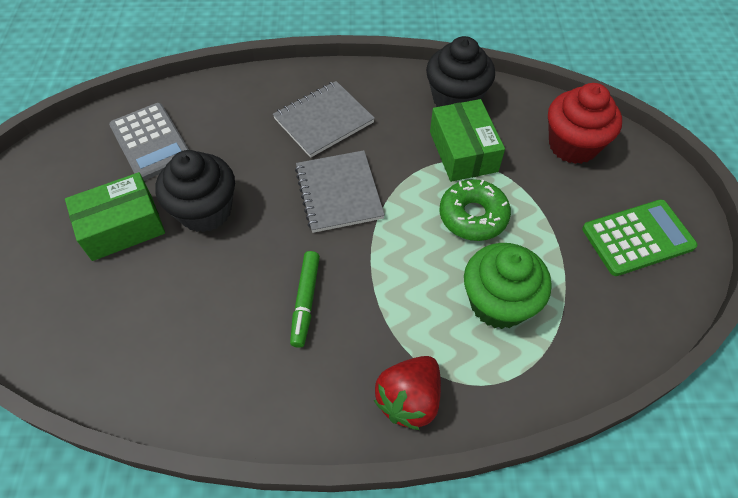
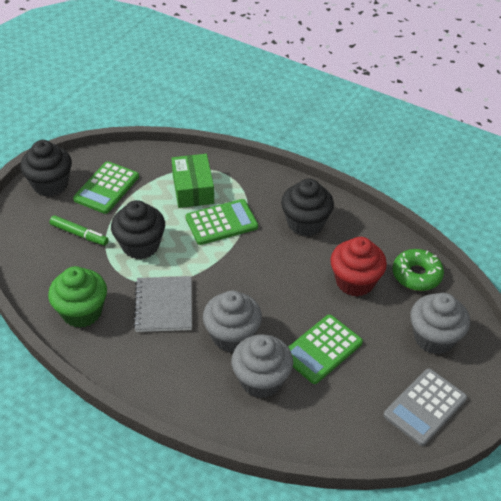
black cupcake: [155,150,235,232] [426,36,495,107] = 2 -> [20,140,72,197] [111,200,165,259] [281,179,334,237] = 3
green box: [65,172,165,261] [430,99,505,182] = 2 -> [171,154,214,208] = 1
green calculator: [582,199,698,276] = 1 -> [73,161,139,214] [186,199,258,245] [288,314,363,384] = 3
grey cupcake: none = 0 -> [203,291,262,352] [231,334,293,398] [410,293,470,354] = 3
grey notebook: [273,81,375,158] [295,150,385,233] = 2 -> [133,276,192,332] = 1
red strawberry: [374,356,441,430] = 1 -> none = 0

